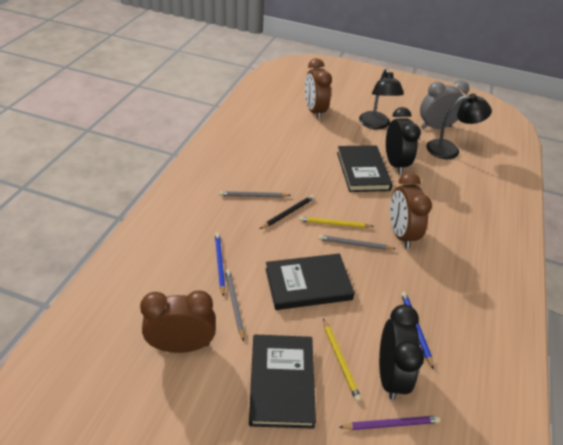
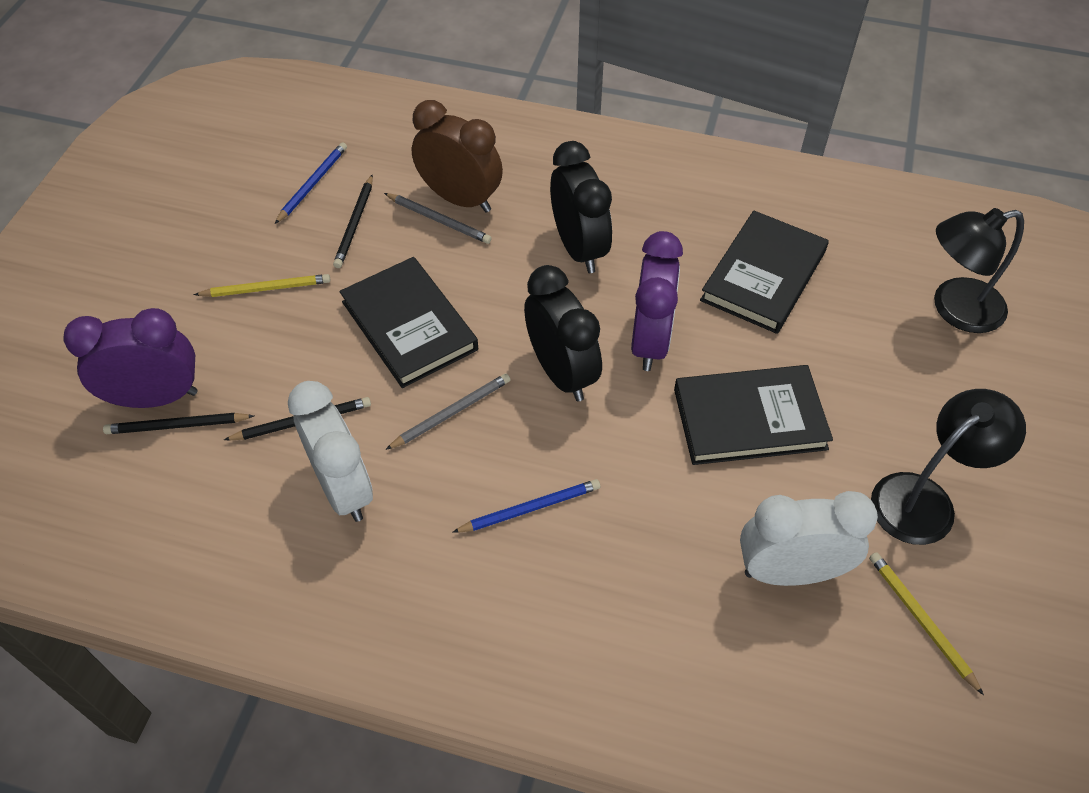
black pencil: [260,195,314,229] = 1 -> [103,413,254,434] [224,397,371,440] [333,175,373,268] = 3
brown clock: [140,290,216,353] [305,58,332,119] [390,172,432,249] = 3 -> [412,100,503,213] = 1
grey clock: [420,80,469,129] = 1 -> none = 0
grey pencil: [219,191,291,198] [225,269,244,342] [318,235,396,250] = 3 -> [384,193,492,244] [385,373,510,450] = 2
purple clock: none = 0 -> [64,308,198,408] [631,231,683,371] = 2
purple pencil: [339,416,440,430] = 1 -> none = 0
white clock: none = 0 -> [288,381,373,522] [740,491,878,586] = 2

